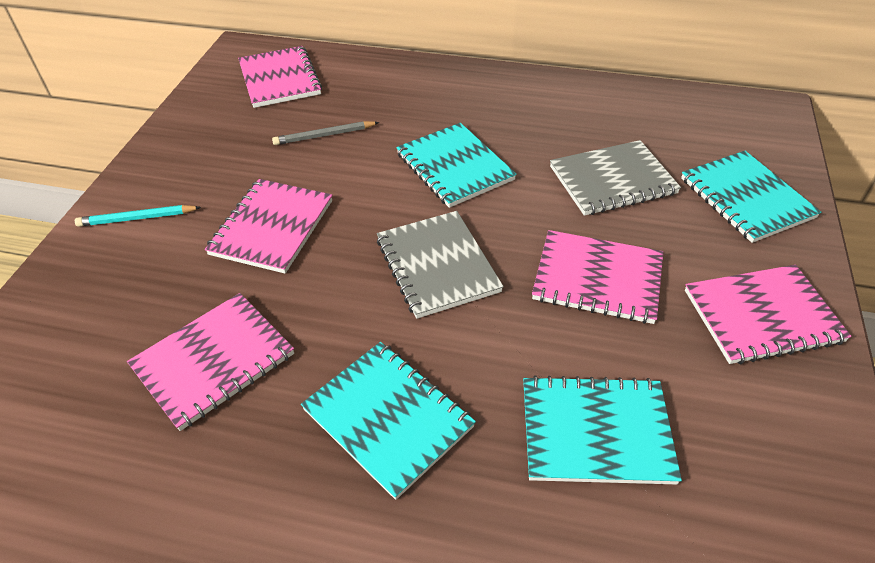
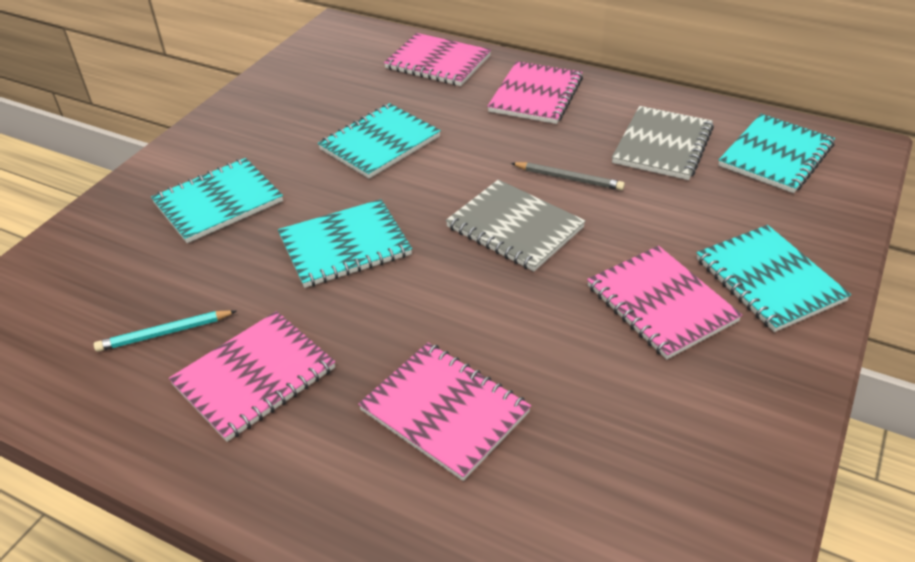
turquoise notebook: [301,342,476,500] [396,123,517,208] [523,375,682,484] [681,151,821,243] = 4 -> [151,158,283,243] [278,199,412,288] [318,103,441,178] [696,225,851,332] [718,114,835,193] = 5

